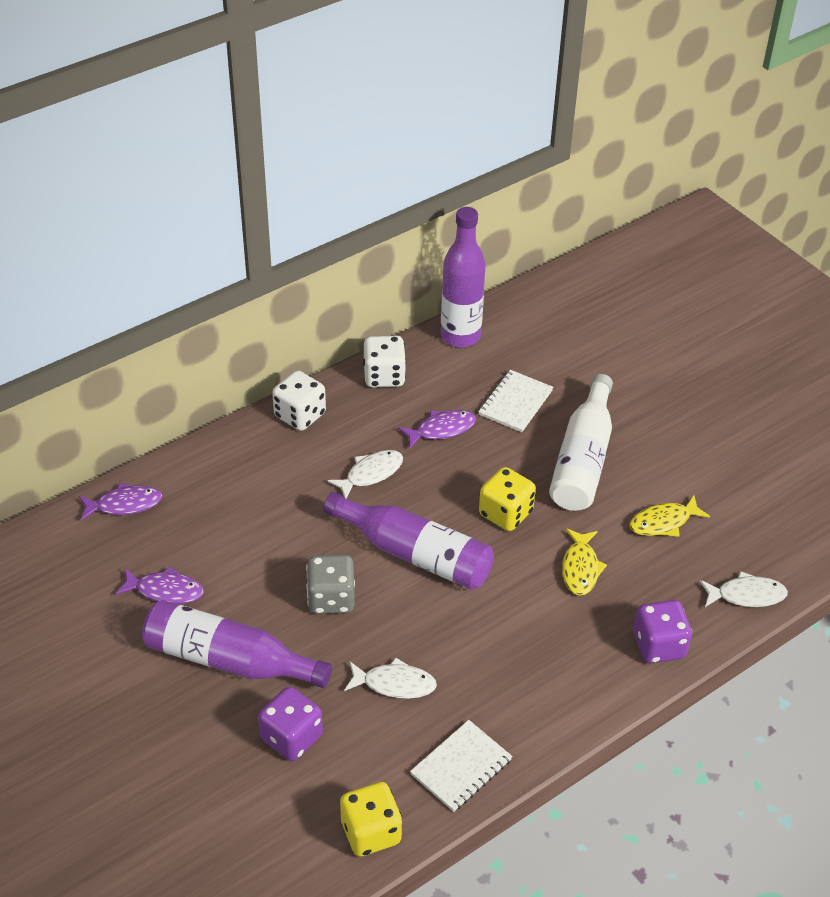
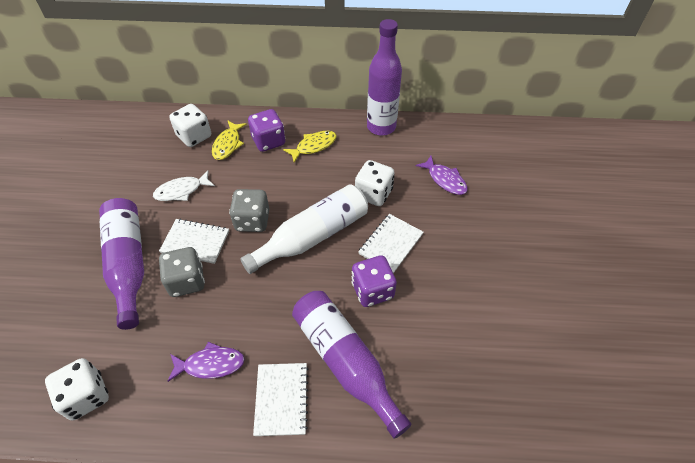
grey dice: [306,555,355,614] = 1 -> [159,247,205,297] [229,189,269,232] = 2
purple fish: [79,483,163,521] [115,566,204,604] [398,410,476,449] = 3 -> [167,342,245,382] [415,156,468,195] = 2
white dice: [272,370,326,431] [363,336,406,388] = 2 -> [45,358,109,420] [169,104,211,147] [355,160,395,206] = 3
white fish: [327,450,403,499] [344,658,437,699] [700,571,788,607] = 3 -> [153,171,215,201] = 1
white notebook: [410,720,512,812] [478,370,553,432] = 2 -> [159,219,229,264] [253,363,308,436] [358,214,424,273] = 3
yellow dice: [340,782,402,857] [479,467,536,531] = 2 -> none = 0

